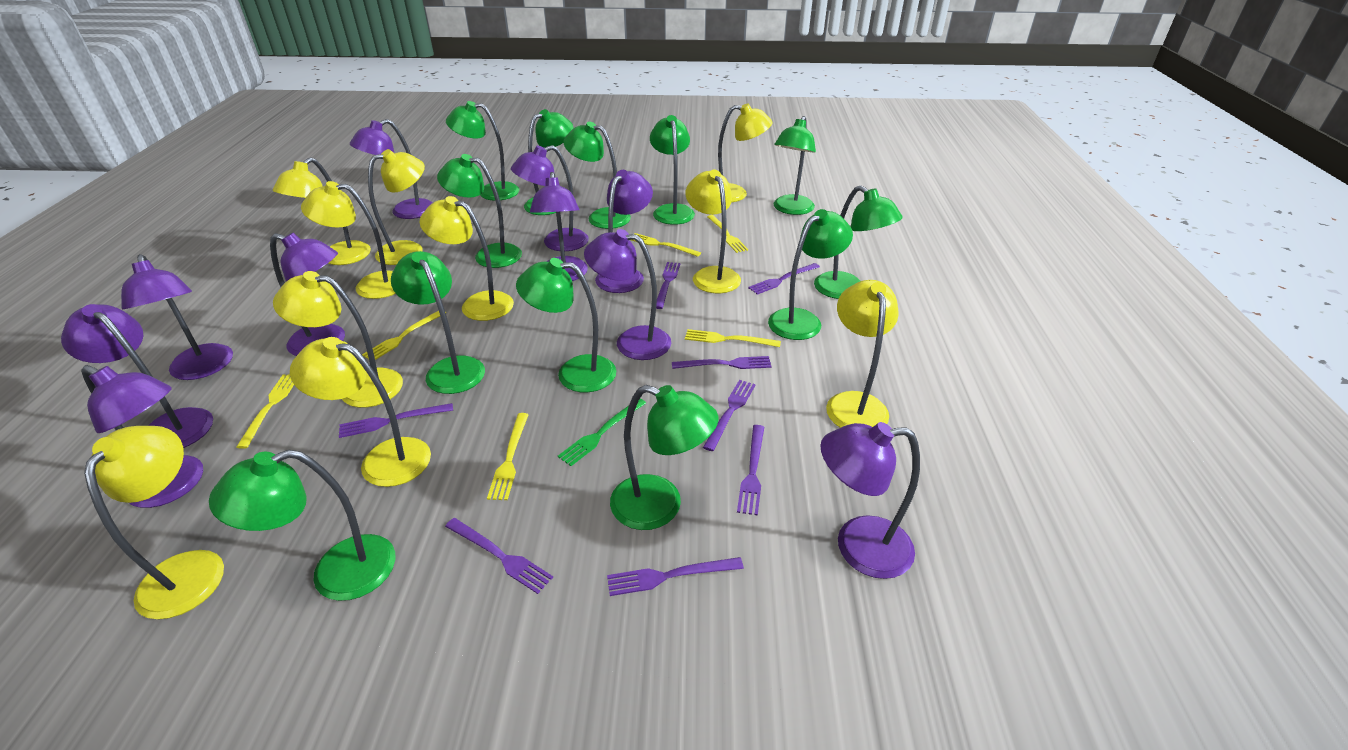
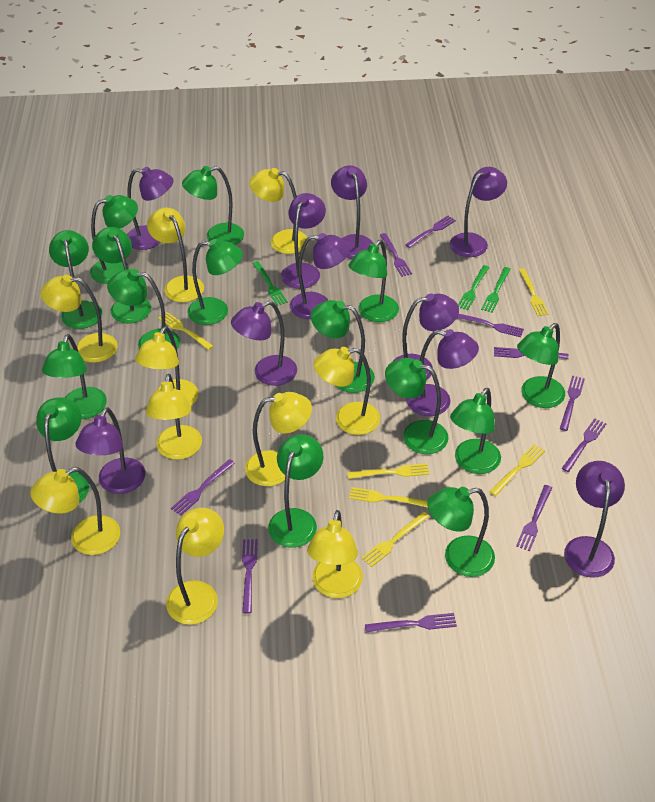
green fork: [558,399,646,466] = 1 -> [252,261,288,306] [458,265,489,310] [481,267,511,313] = 3
green lamp: [209,450,395,601] [391,251,485,394] [437,154,522,268] [446,101,520,201] [516,258,616,392] [524,109,573,215] [563,122,631,229] [610,385,718,530] [650,115,695,225] [768,209,853,340] [774,116,816,215] [814,185,902,299] = 12 -> [36,397,89,503] [42,334,107,419] [49,230,102,329] [90,195,138,284] [92,227,151,324] [107,269,180,349] [182,166,244,245] [188,239,243,325] [268,434,323,548] [311,300,375,393] [349,240,399,322] [385,358,448,454] [428,487,495,577] [450,388,501,474] [517,323,565,408] = 15
purple fork: [339,403,453,438] [445,518,553,594] [607,557,744,596] [656,262,680,309] [672,356,772,369] [703,380,756,451] [737,425,764,516] [748,263,820,295] = 8 -> [171,459,235,516] [242,539,258,613] [365,613,457,633] [380,233,412,277] [405,216,456,248] [457,314,524,337] [494,347,569,359] [516,485,552,551] [560,376,585,431] [562,418,606,472] = 10

